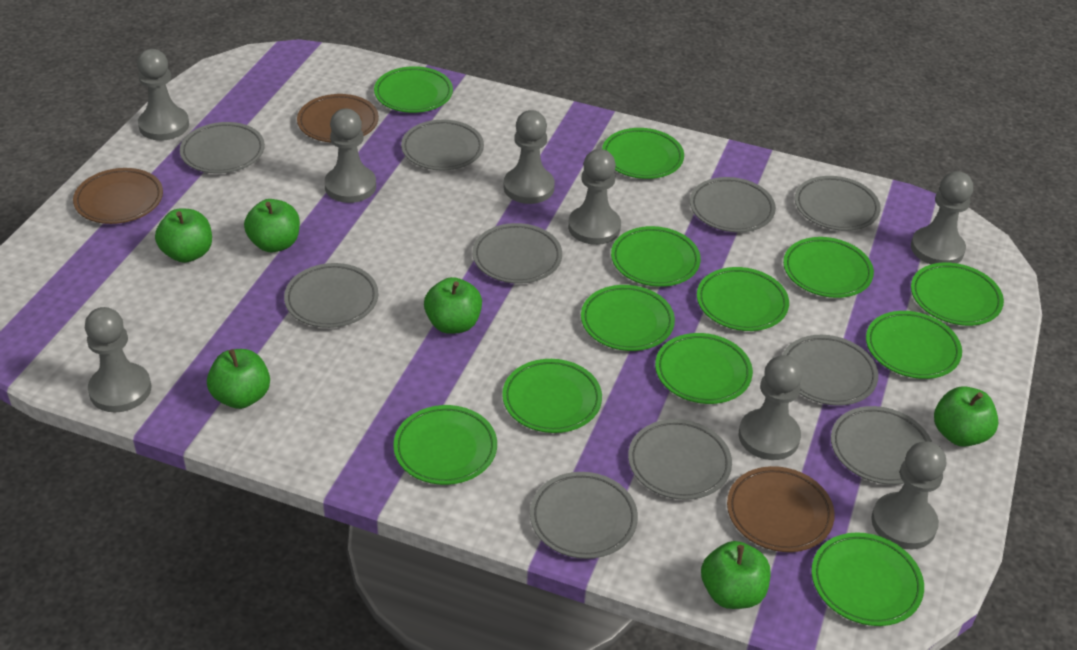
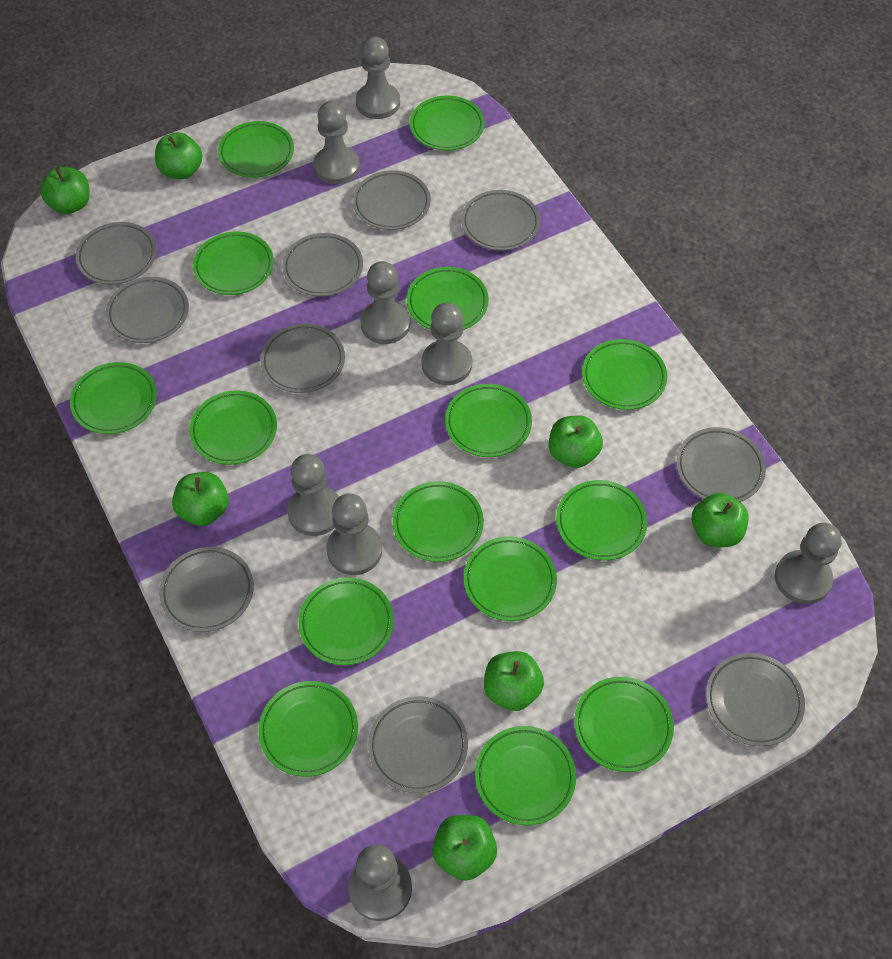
brown plate: [73,168,163,224] [297,94,379,142] [727,466,835,552] = 3 -> none = 0
green apple: [155,208,212,263] [207,349,270,409] [244,199,300,252] [424,277,482,334] [701,541,770,609] [934,386,999,447] = 6 -> [40,167,90,214] [155,132,203,179] [172,472,229,526] [432,815,497,881] [484,651,544,711] [549,415,603,468] [692,493,749,547] = 7
green plate: [374,66,453,113] [393,405,497,485] [502,359,602,433] [581,285,675,351] [602,128,684,179] [611,226,701,287] [655,333,753,404] [697,267,789,331] [783,237,874,298] [811,532,924,626] [866,311,962,379] [911,263,1004,326] = 12 -> [70,362,157,434] [189,390,277,465] [193,232,274,295] [218,121,294,178] [258,681,358,777] [299,577,394,665] [393,481,484,562] [407,267,489,330] [410,96,485,151] [445,384,532,457] [464,536,557,621] [475,726,576,825] [556,480,647,561] [574,677,674,772] [582,339,667,410] = 15

